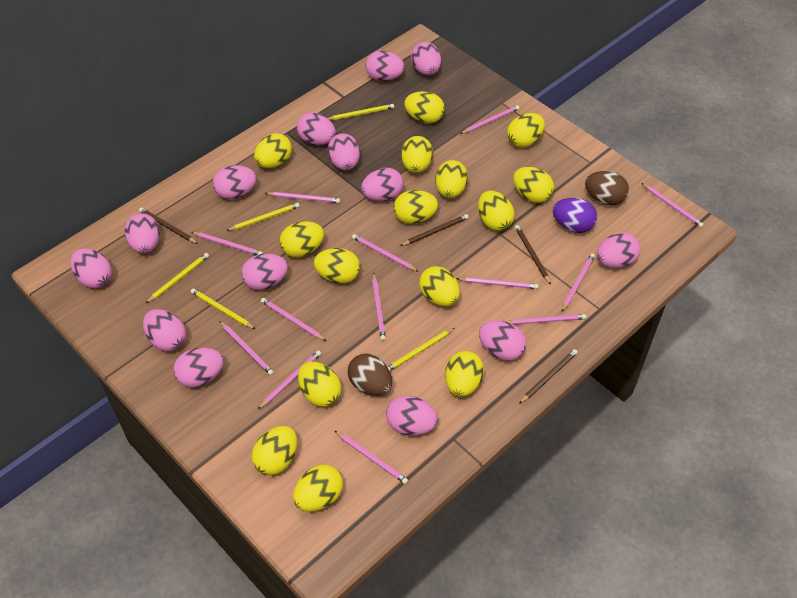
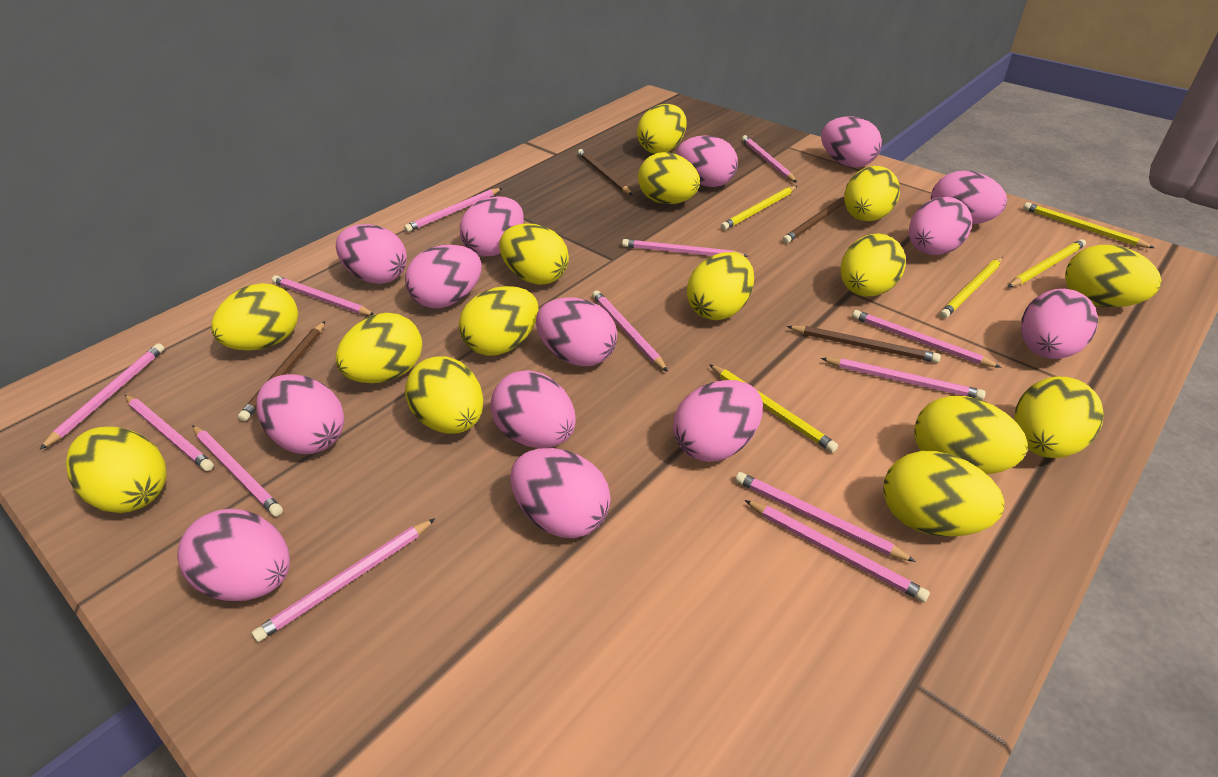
brown egg: [348,354,392,396] [585,171,629,205] = 2 -> none = 0
purple egg: [553,198,597,233] = 1 -> none = 0

